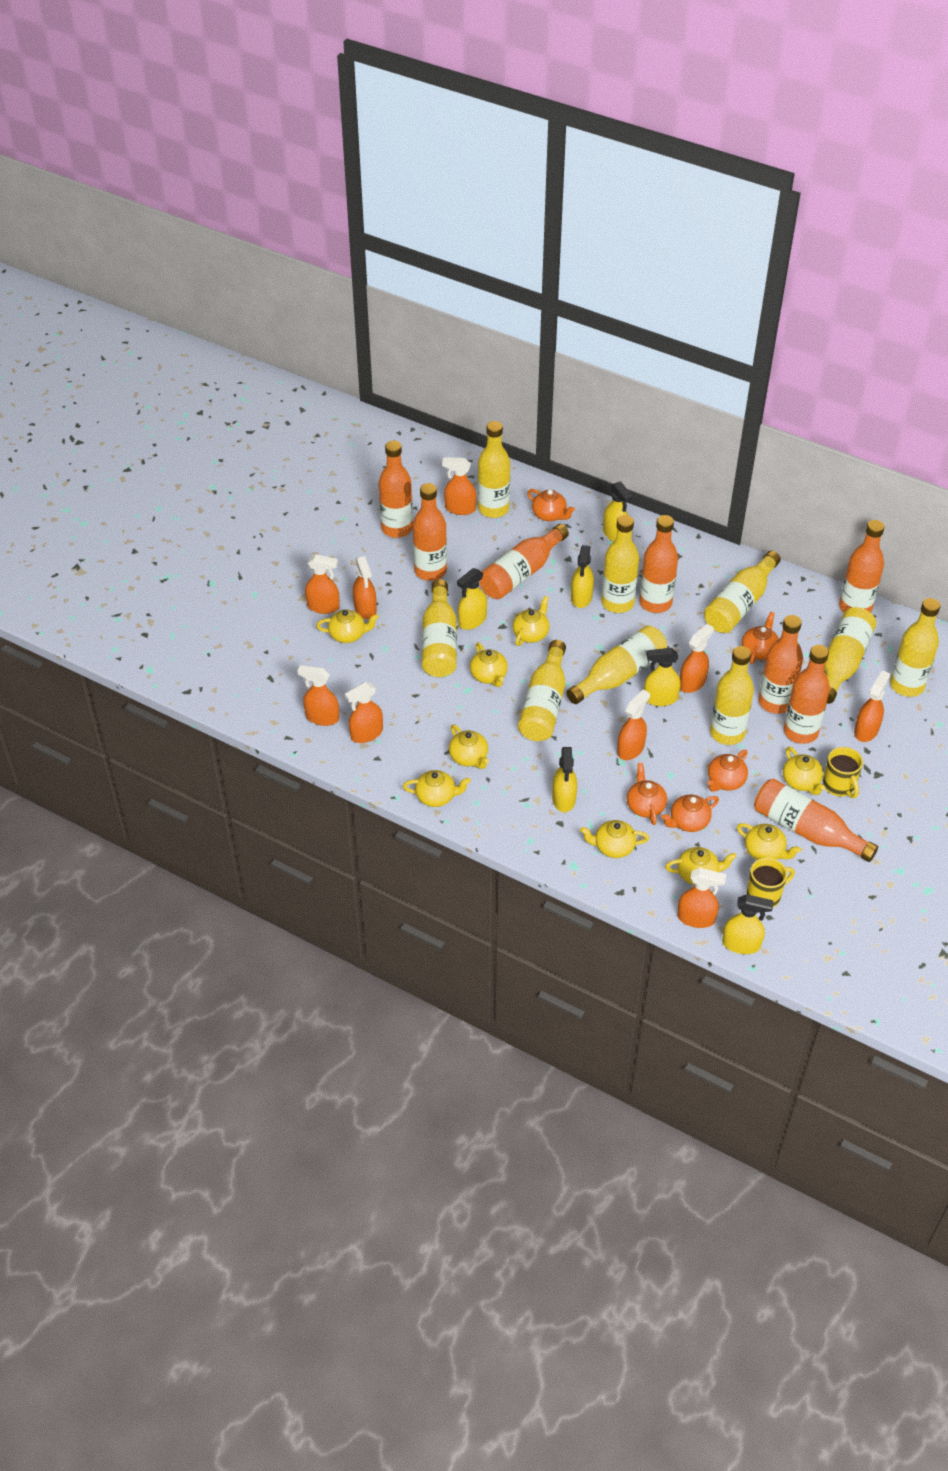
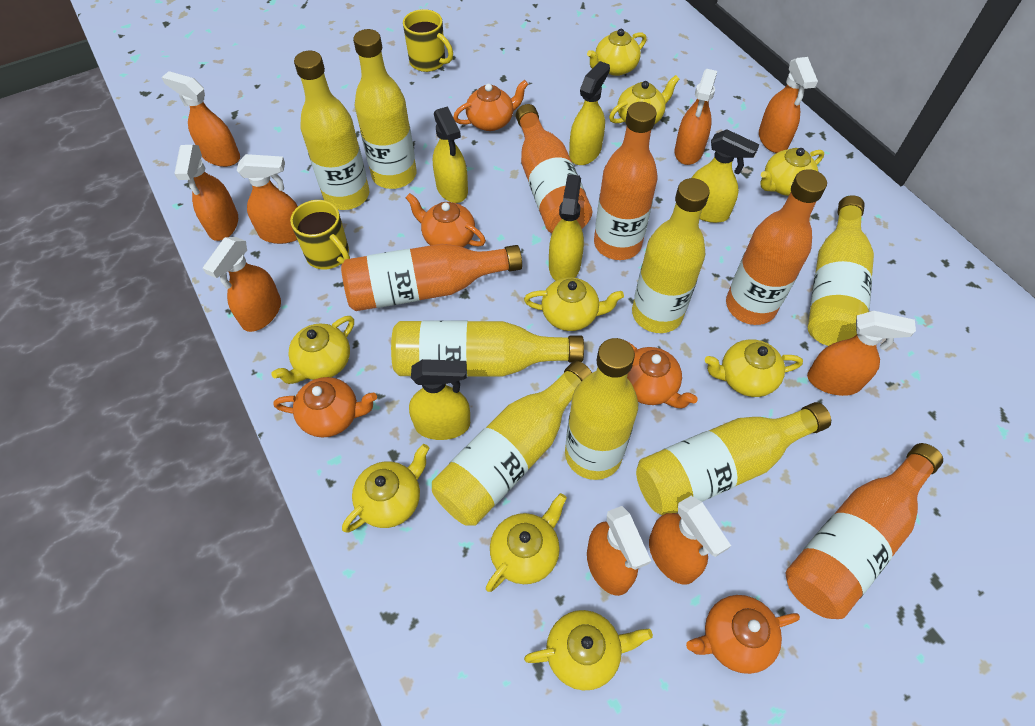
orange bottle: [379,441,413,538] [413,483,447,581] [479,524,569,599] [639,515,678,613] [754,779,878,862] [758,615,803,714] [784,645,830,744] [839,520,884,613] = 8 -> [341,244,522,311] [516,104,592,234] [594,102,658,260] [726,169,827,325] [786,443,943,619] = 5
yellow bottle: [422,579,457,677] [478,421,510,518] [518,640,566,741] [566,626,667,704] [601,515,639,613] [704,551,781,633] [710,646,754,745] [824,607,876,704] [890,598,940,697] = 9 -> [294,51,369,210] [353,29,417,189] [391,320,584,377] [432,361,592,526] [565,338,638,480] [632,178,710,333] [636,402,831,515] [808,195,874,346] = 8
yellow spray bottle: [457,568,487,630] [552,747,577,812] [571,545,594,608] [603,481,633,542] [644,648,680,706] [722,894,773,954] = 6 -> [409,359,470,440] [433,106,468,203] [549,174,584,281] [569,61,610,165] [692,130,760,223] = 5

